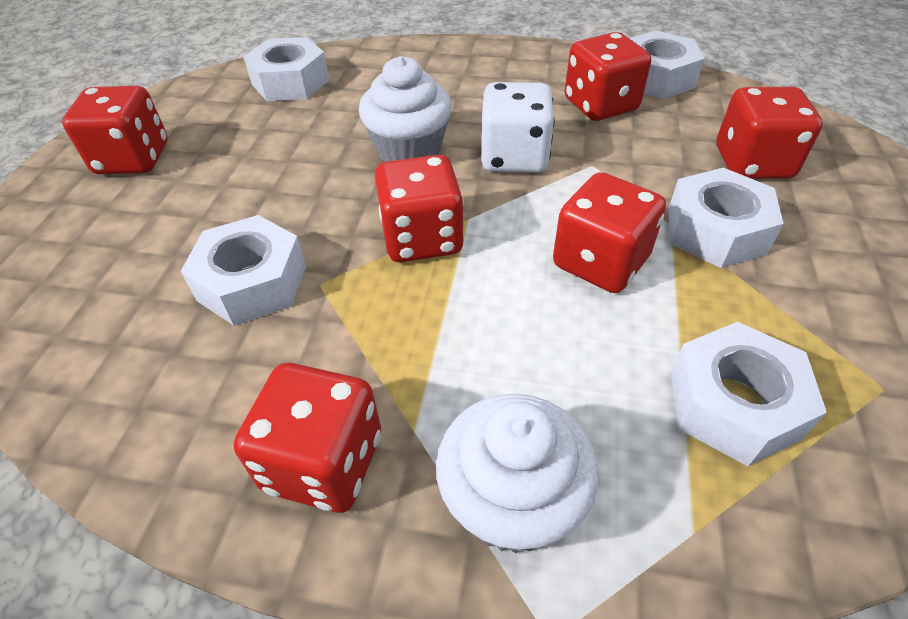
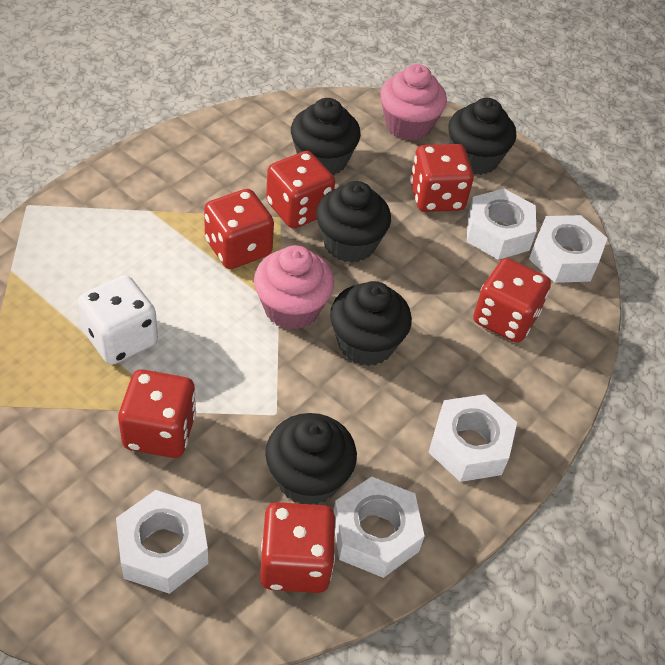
black cupcake: none = 0 -> [265,413,357,505] [291,98,361,175] [316,181,391,263] [330,281,412,366] [448,98,516,175] = 5
pink cupcake: none = 0 -> [254,245,334,330] [380,64,447,141] = 2
white cupcake: [359,56,452,162] [436,394,598,553] = 2 -> none = 0

